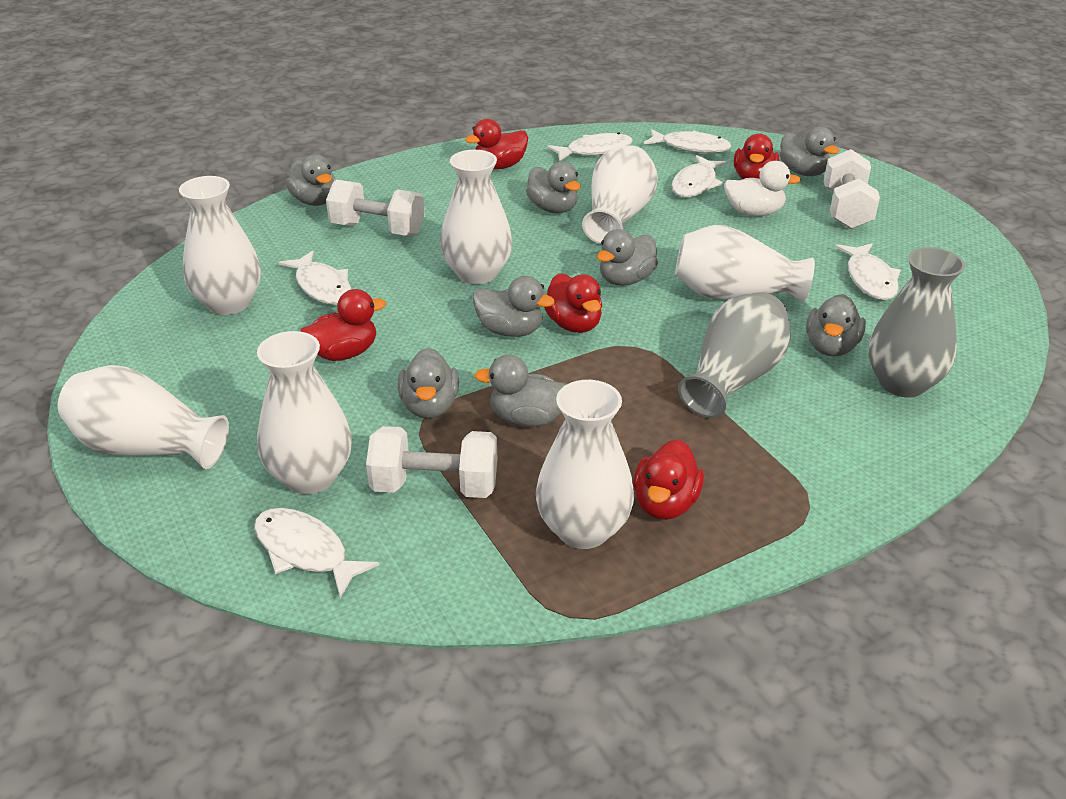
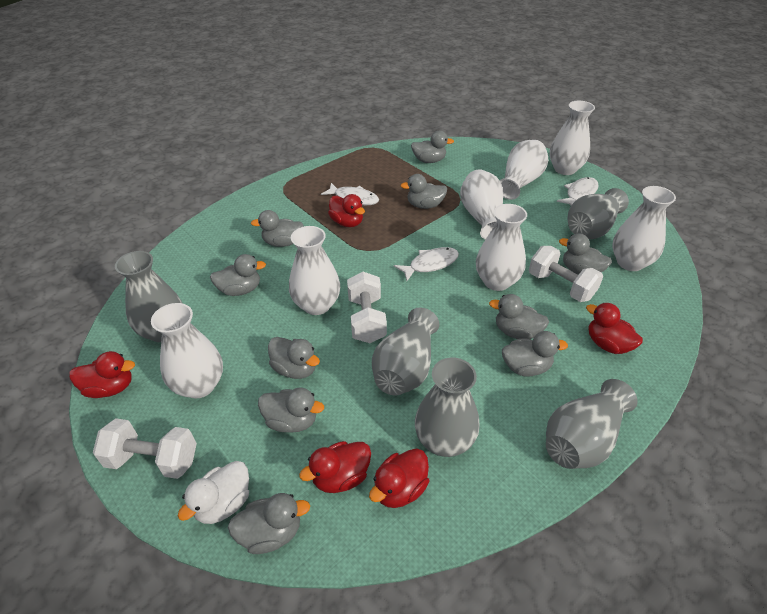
grey duck: [286,154,335,206] [398,348,459,418] [472,276,555,337] [474,355,567,427] [526,161,581,213] [597,229,658,286] [780,127,839,176] [806,294,866,356] = 8 -> [210,254,266,296] [228,493,310,554] [251,210,304,247] [258,388,324,433] [268,337,320,379] [400,174,447,209] [411,131,454,163] [489,294,549,339] [502,331,568,377] [559,234,612,275] = 10
grey vase: [678,292,791,418] [869,247,965,398] = 2 -> [115,251,182,342] [372,308,439,396] [415,358,480,457] [546,379,638,469] [567,188,629,239] = 5
white fish: [254,508,380,598] [278,251,352,305] [547,132,633,161] [644,129,732,153] [671,155,727,198] [835,243,901,300] = 6 -> [321,183,379,205] [394,247,459,281] [557,177,599,205] = 3

